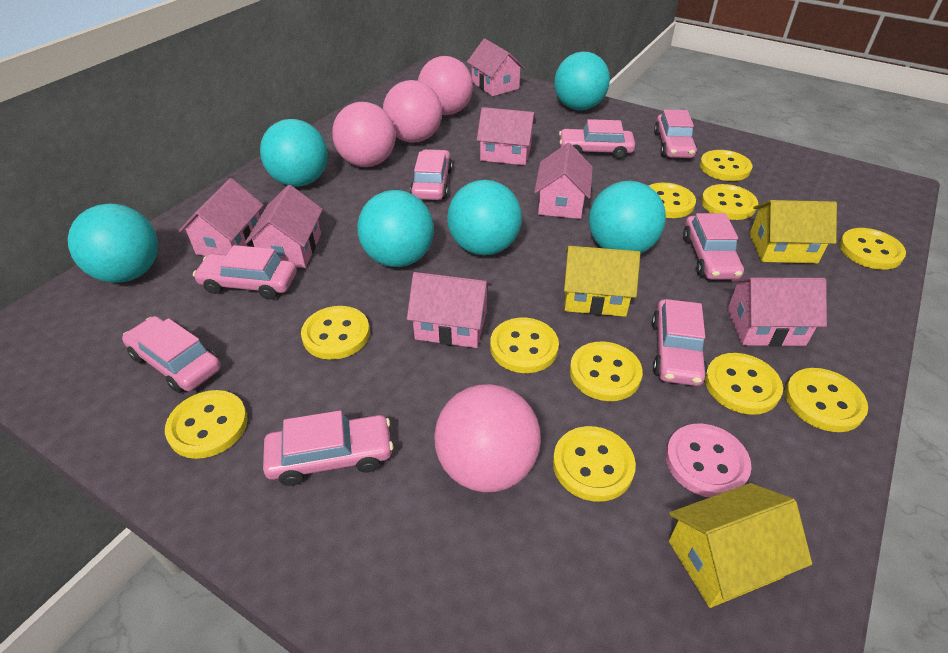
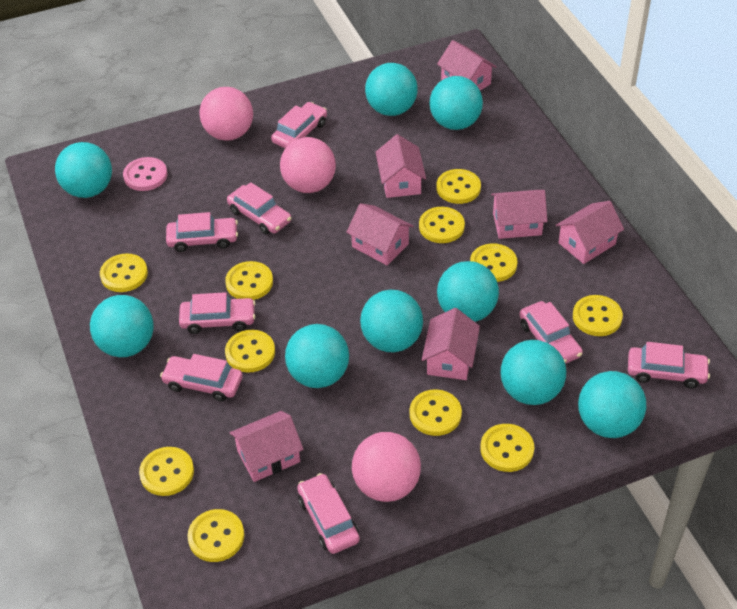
pink ball: [332,102,396,167] [383,80,442,143] [418,56,473,115] [434,384,541,492] = 4 -> [199,87,253,141] [280,137,336,193] [352,432,421,502] = 3
turquoise ball: [68,204,158,283] [260,119,328,187] [357,190,434,267] [447,180,522,255] [554,52,610,110] [589,181,666,254] = 6 -> [55,142,112,198] [90,295,154,357] [285,324,349,388] [360,290,423,352] [365,63,418,116] [429,76,483,130] [437,261,499,322] [500,340,566,405] [578,371,646,438] = 9
yellow house: [564,246,640,317] [669,483,812,608] [749,200,837,263] = 3 -> none = 0

